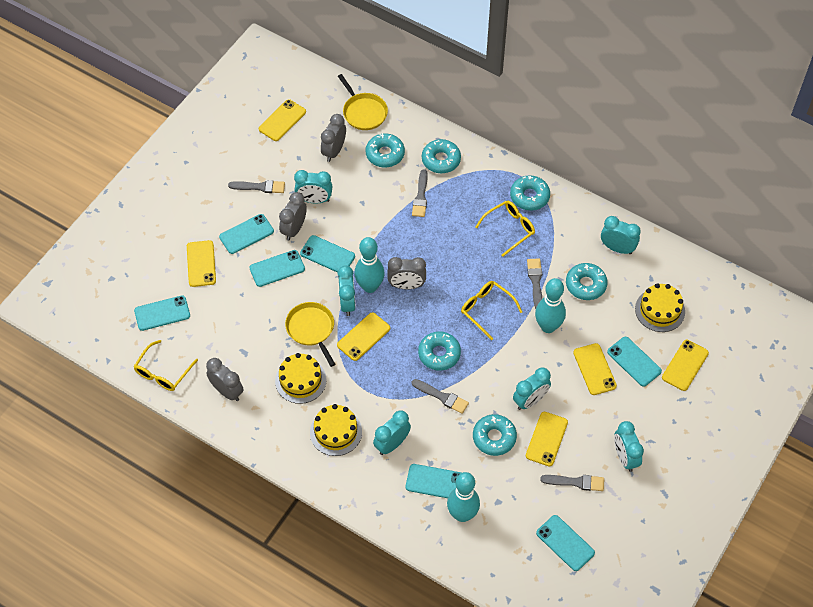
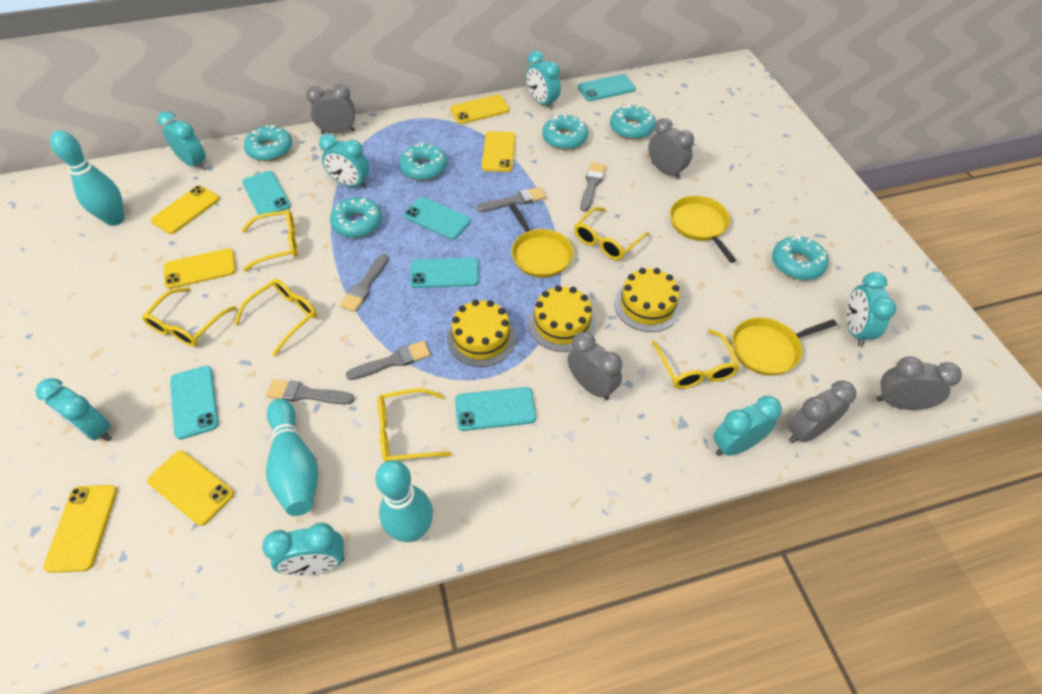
grey clock: [206,358,243,401] [279,192,307,241] [321,114,346,162] [387,257,426,290] = 4 -> [306,84,355,134] [567,332,622,400] [648,118,694,180] [788,380,857,443] [876,357,962,410] = 5
turquoise clock: [294,170,333,203] [337,265,356,316] [373,410,411,455] [513,367,551,410] [601,216,641,254] [614,421,644,472] = 6 -> [35,378,112,441] [157,111,206,170] [262,522,344,576] [319,134,369,189] [526,51,561,110] [713,396,782,456] [846,272,896,347] = 7
turquoise phone: [134,295,190,331] [219,214,274,254] [249,250,305,287] [300,235,355,273] [406,464,461,498] [536,515,595,571] [607,337,662,387] = 7 -> [170,366,219,439] [242,171,291,218] [404,197,471,240] [410,258,479,288] [455,387,536,431] [578,74,636,101] = 6
yellow glasses: [133,340,198,391] [461,281,522,340] [476,201,535,257] = 3 -> [142,287,236,347] [234,279,317,356] [241,209,298,271] [377,388,452,462] [574,207,650,260] [652,329,740,389] = 6
yellow pan: [285,302,335,367] [338,74,388,130] = 2 -> [509,204,573,278] [670,196,736,263] [732,317,837,376] = 3

